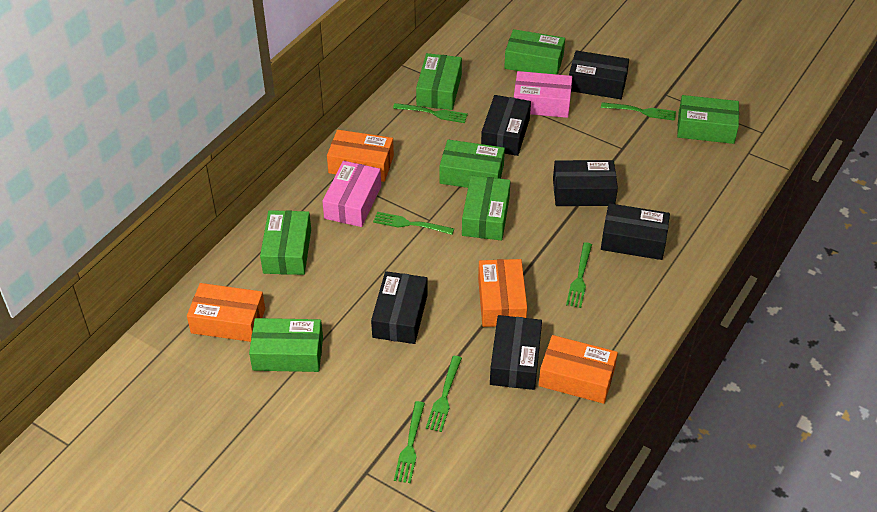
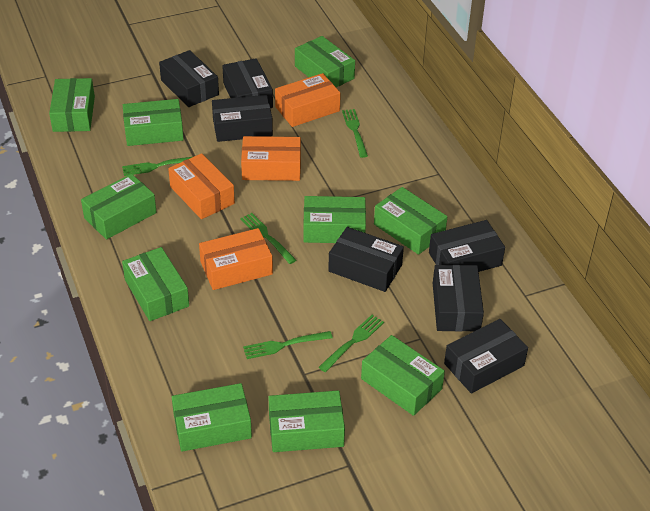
black box: [371,271,428,344] [481,95,531,156] [490,315,542,390] [553,160,618,206] [569,50,629,99] [601,203,670,260] = 6 -> [159,50,219,107] [212,95,273,142] [222,58,273,108] [328,227,404,292] [429,220,505,272] [433,265,484,332] [444,319,528,393] = 7
green box: [249,318,323,372] [260,210,311,275] [416,53,462,110] [440,139,505,188] [462,175,511,240] [504,29,565,75] [677,95,739,144] = 7 -> [49,78,95,132] [81,174,157,239] [122,247,189,321] [123,99,184,146] [172,383,252,452] [269,390,345,452] [295,36,355,87] [303,196,366,243] [361,335,445,416] [374,187,447,255] = 10
green fork: [373,212,454,235] [393,103,468,123] [394,401,425,483] [426,356,462,432] [566,242,592,308] [601,102,676,121] = 6 -> [122,157,192,176] [240,213,296,264] [243,331,333,359] [319,315,384,372] [342,109,368,158] = 5
pink box: [322,161,381,227] [514,71,572,118] = 2 -> none = 0

